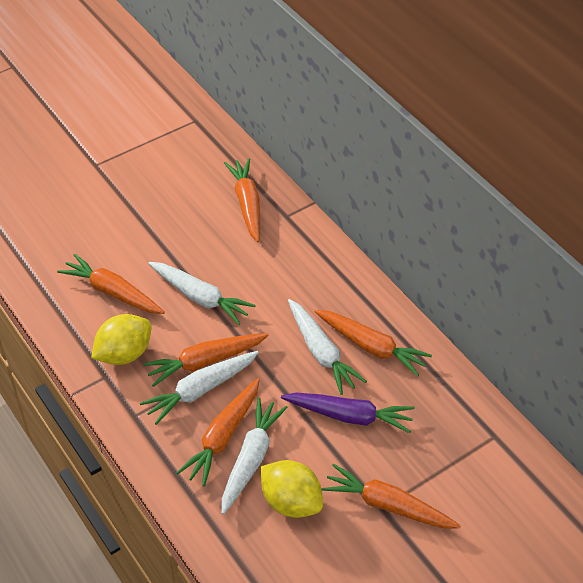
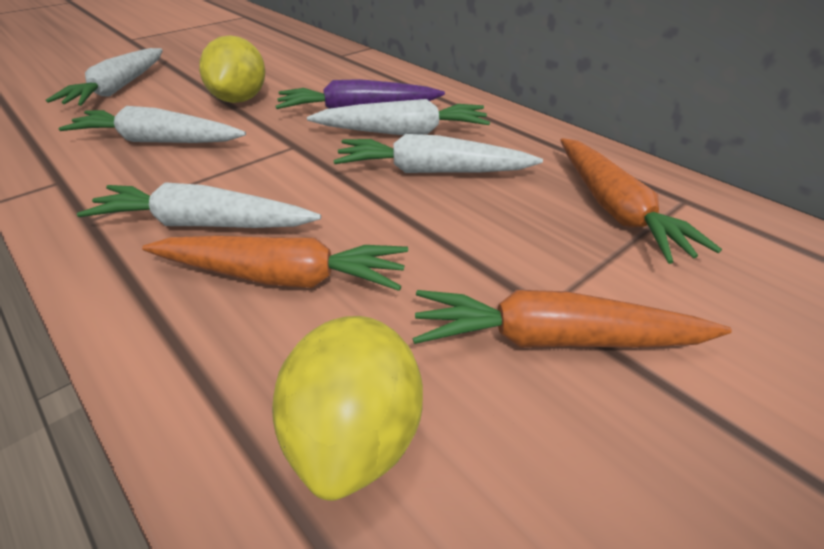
orange carrot: [57,254,165,314] [143,333,269,387] [176,378,259,487] [224,158,260,242] [315,310,432,376] [321,463,461,528] = 6 -> [142,236,408,291] [413,290,732,348] [560,138,722,264] = 3
white carrot: [140,351,259,425] [148,262,256,325] [222,398,288,515] [288,299,367,395] = 4 -> [46,48,163,106] [58,106,246,143] [77,182,321,228] [307,99,490,135] [333,134,543,173] = 5

